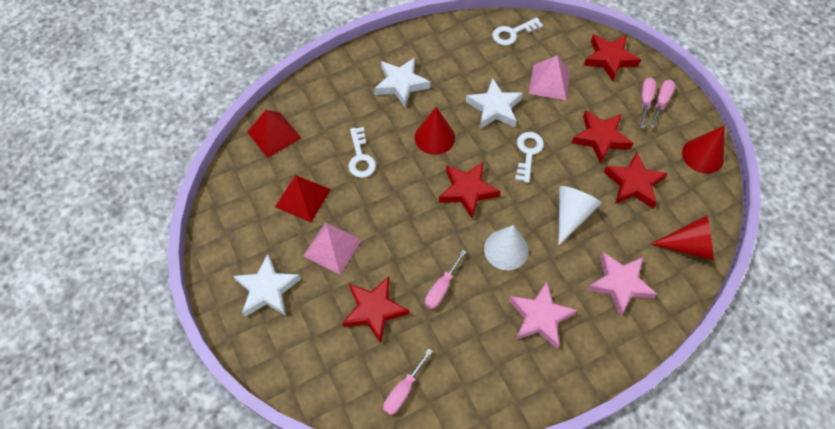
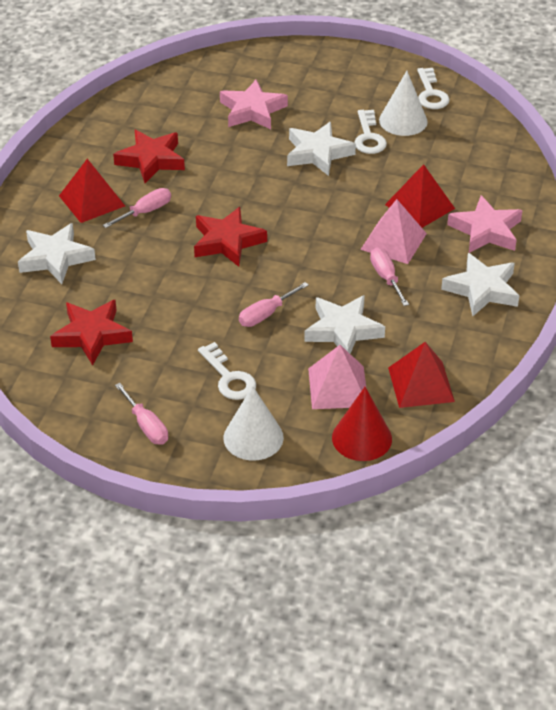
red cone: [415,107,455,155] [651,215,714,260] [682,126,724,173] = 3 -> [332,387,392,461] = 1
red pyramid: [247,110,301,158] [275,175,331,222] = 2 -> [59,159,125,223] [385,164,455,228] [388,342,455,408] = 3
red star: [342,277,409,343] [439,162,501,219] [572,110,633,164] [584,34,641,81] [604,152,668,208] = 5 -> [50,300,133,365] [113,130,185,183] [194,207,267,267] = 3
white star: [233,254,301,317] [374,57,430,108] [466,78,523,129] = 3 -> [18,223,96,284] [287,122,356,176] [304,295,385,354] [441,253,519,316] = 4

